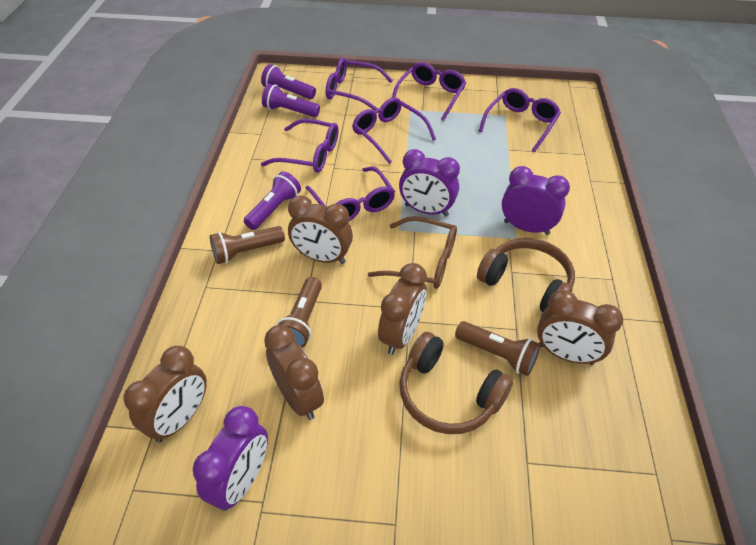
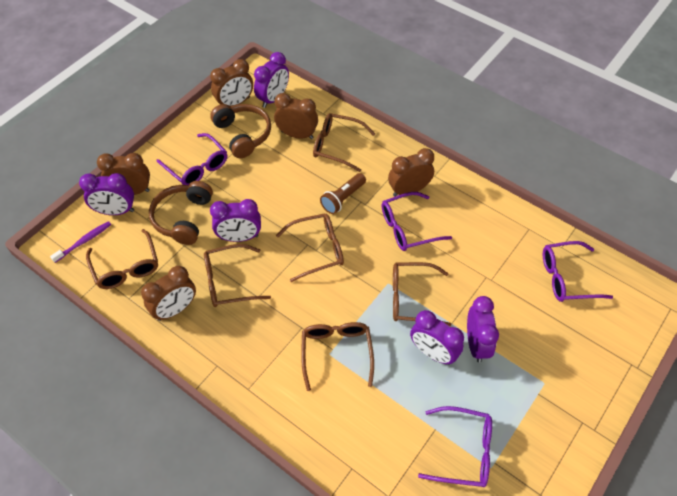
brown flashlight: [210,226,285,264] [276,277,322,348] [455,321,541,376] = 3 -> [320,173,366,214] = 1
brown glasses: [368,216,457,289] = 1 -> [86,229,158,289] [204,244,271,307] [276,213,344,282] [301,322,374,391] [313,113,375,172] [393,262,452,326] = 6
purple clock: [193,406,268,511] [399,149,460,217] [502,166,570,235] = 3 -> [79,173,134,215] [210,199,261,242] [254,52,289,108] [410,310,464,365] [467,296,499,363] = 5
purple flashlight: [244,171,301,230] [261,64,316,99] [262,84,320,117] = 3 -> none = 0
purple glasses: [261,119,338,173] [306,167,395,222] [326,57,393,111] [352,97,436,164] [392,62,466,121] [479,88,561,152] = 6 -> [157,133,227,185] [382,192,452,251] [418,406,492,487] [543,241,613,302] = 4
purple toothbrush: none = 0 -> [50,221,111,263] = 1

